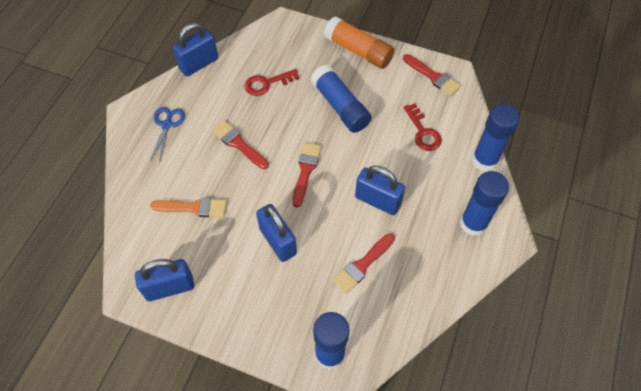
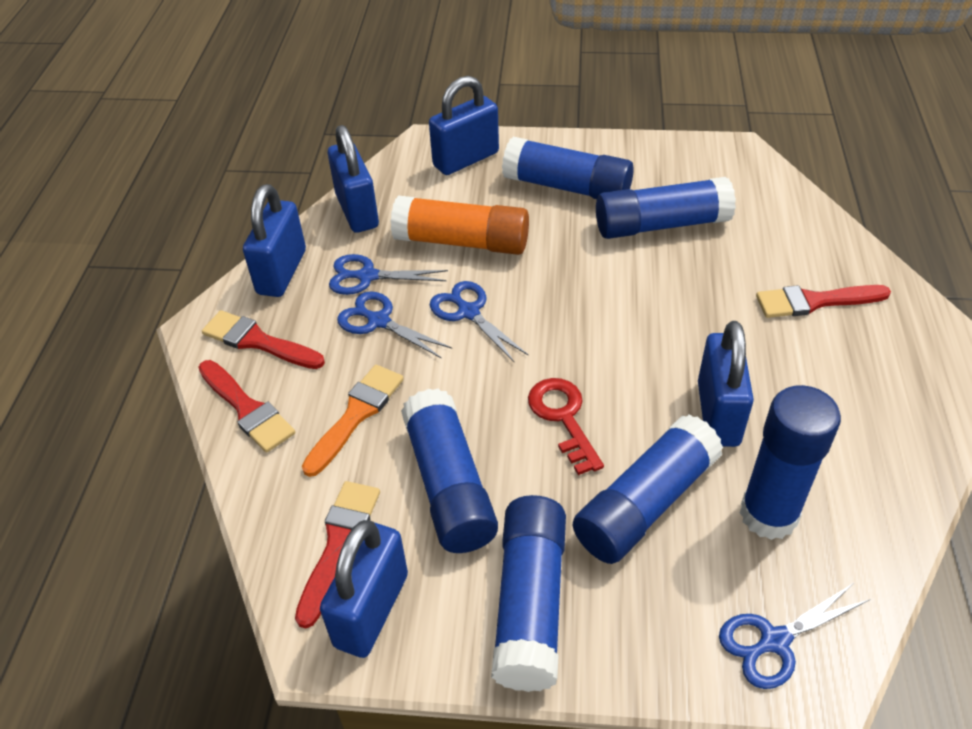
blue glue stick: [311,65,372,133] [313,312,349,370] [460,171,509,236] [472,104,520,171] = 4 -> [401,388,498,553] [491,495,566,692] [502,137,634,199] [573,415,724,564] [596,177,736,239] [740,385,841,540] = 6
blue padlock: [135,259,194,301] [173,23,218,77] [256,204,297,262] [355,166,405,215] = 4 -> [243,184,306,297] [320,520,408,658] [328,125,379,233] [429,76,499,175] [698,321,754,447] = 5
blue scissors: [150,107,185,161] = 1 -> [329,254,448,295] [337,291,452,359] [430,281,529,363] [719,582,871,689] = 4
red key: [244,69,299,96] [403,103,442,151] = 2 -> [528,378,604,475] = 1

